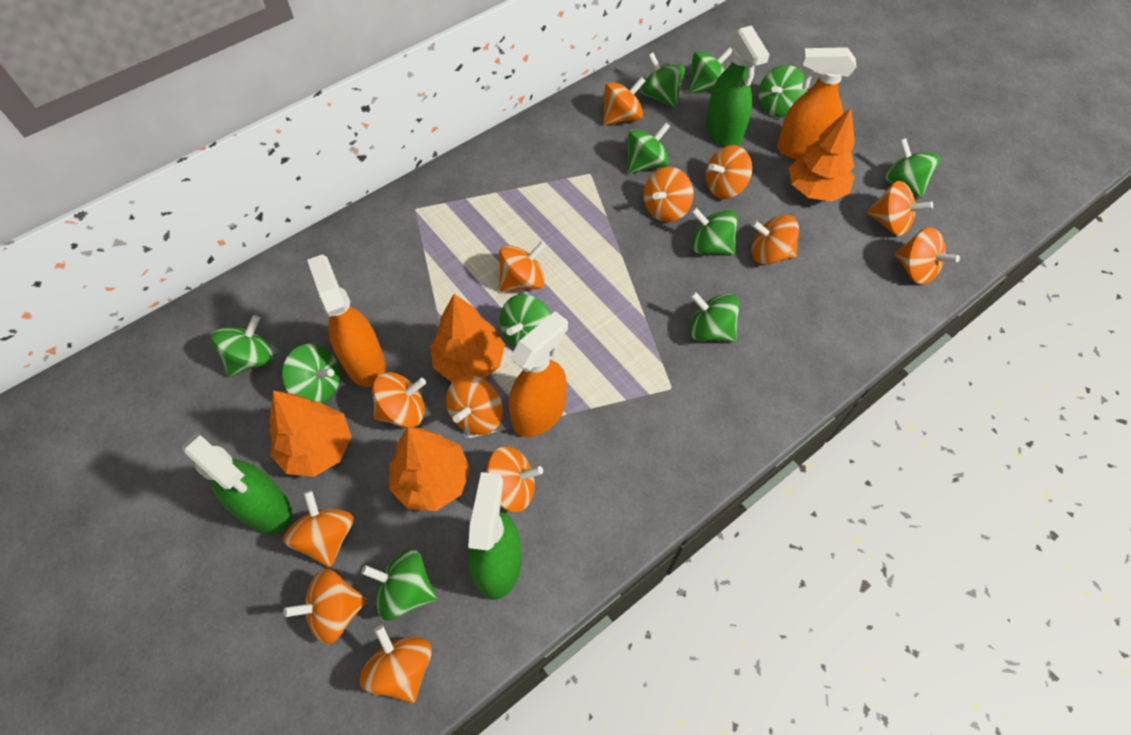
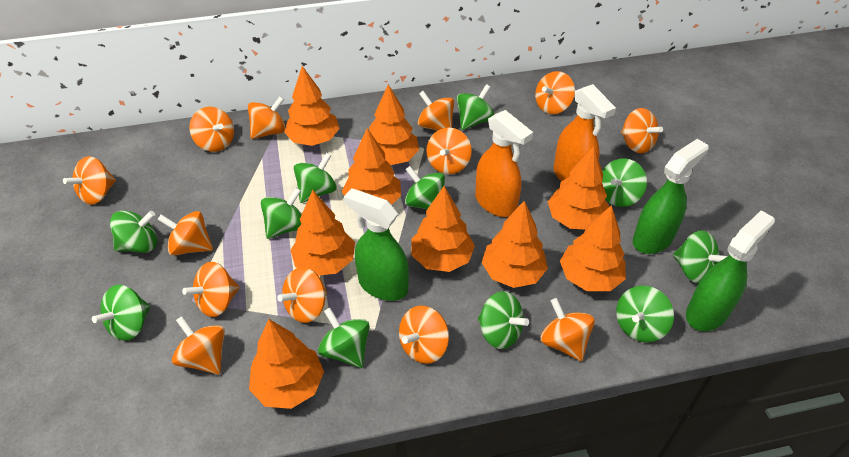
orange spray bottle: [307,254,386,387] [509,311,568,437] [777,47,857,160] = 3 -> [475,110,533,217] [554,84,616,182] = 2
orange tree: [269,391,352,477] [389,427,470,511] [430,294,505,382] [789,108,855,202] = 4 -> [249,319,324,409] [284,66,340,146] [291,190,355,276] [342,128,401,205] [369,84,419,165] [411,186,475,272] [482,201,548,288] [548,146,609,230] [560,205,626,291] = 9

